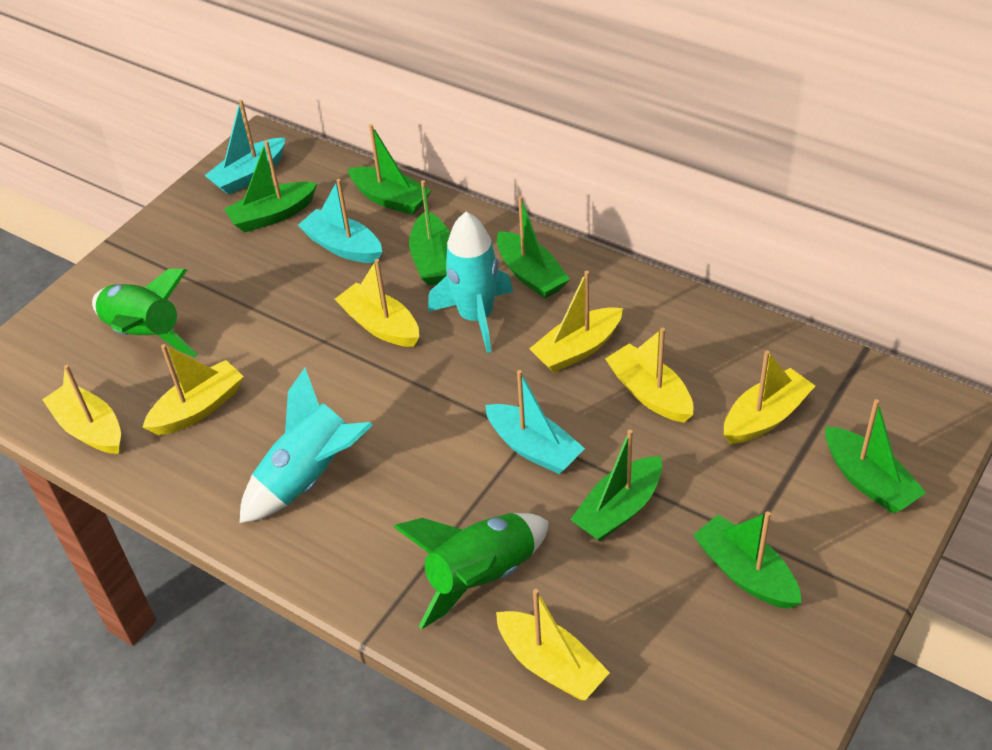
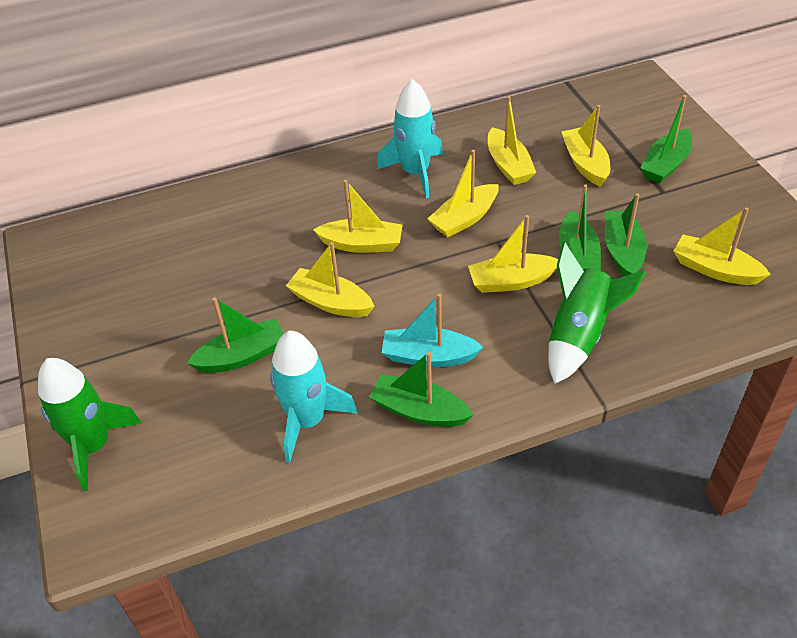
green boat: [224,140,317,232] [348,124,431,215] [409,180,450,285] [497,196,570,299] [570,430,662,542] [693,511,802,609] [825,399,926,513] = 7 -> [187,297,284,373] [369,352,473,427] [559,185,601,271] [605,193,647,276] [641,95,692,184] = 5
turquoise boat: [204,100,285,195] [298,179,382,263] [485,370,585,474] = 3 -> [382,293,483,367] = 1

